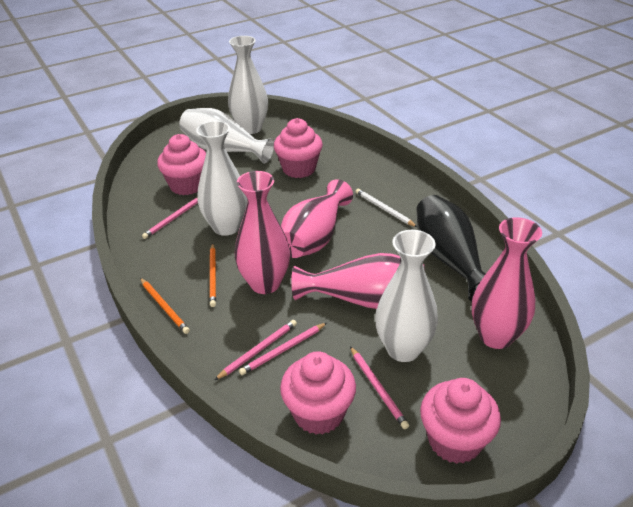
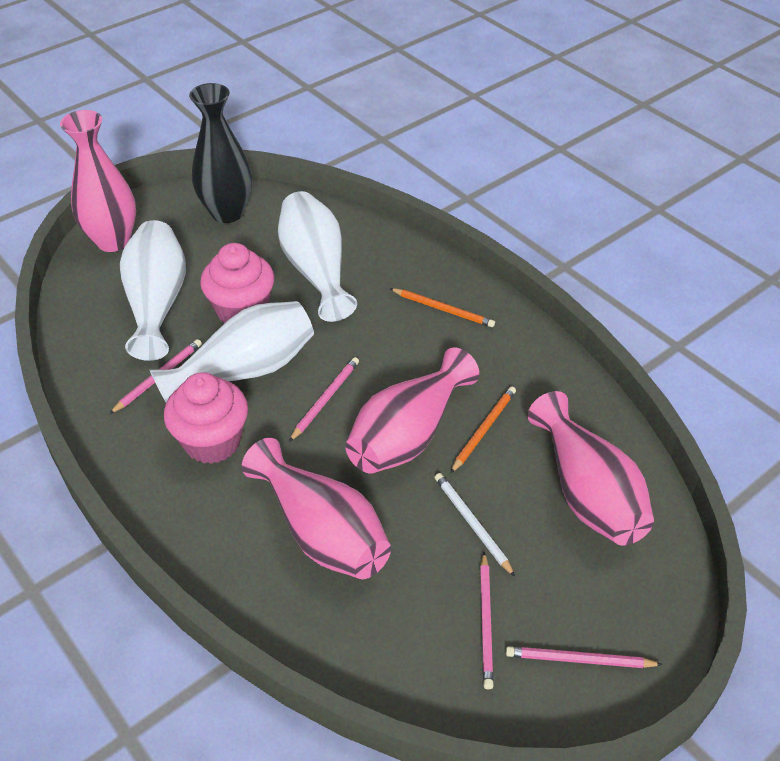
pink cupcake: [157,134,206,195] [274,118,323,178] [280,351,356,435] [420,378,501,464] = 4 -> [164,372,248,464] [200,243,274,324] = 2
white vase: [179,108,274,164] [196,121,247,236] [228,36,268,134] [375,230,438,362] = 4 -> [120,220,186,361] [149,301,314,402] [278,191,357,322] = 3

